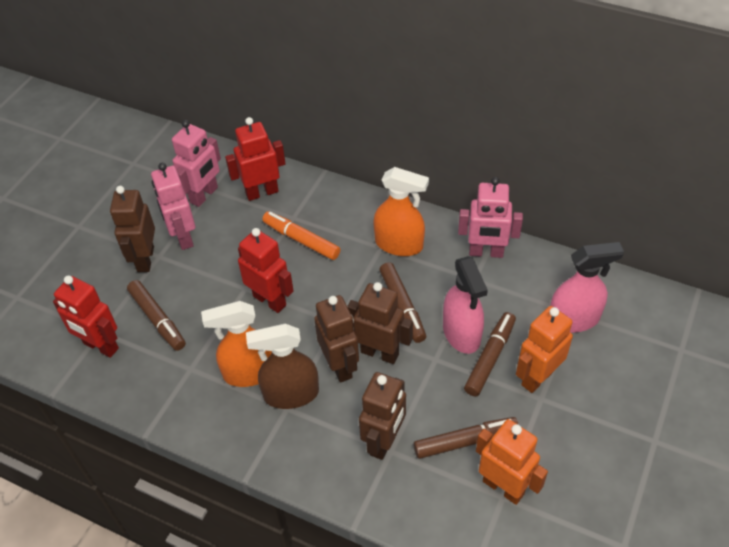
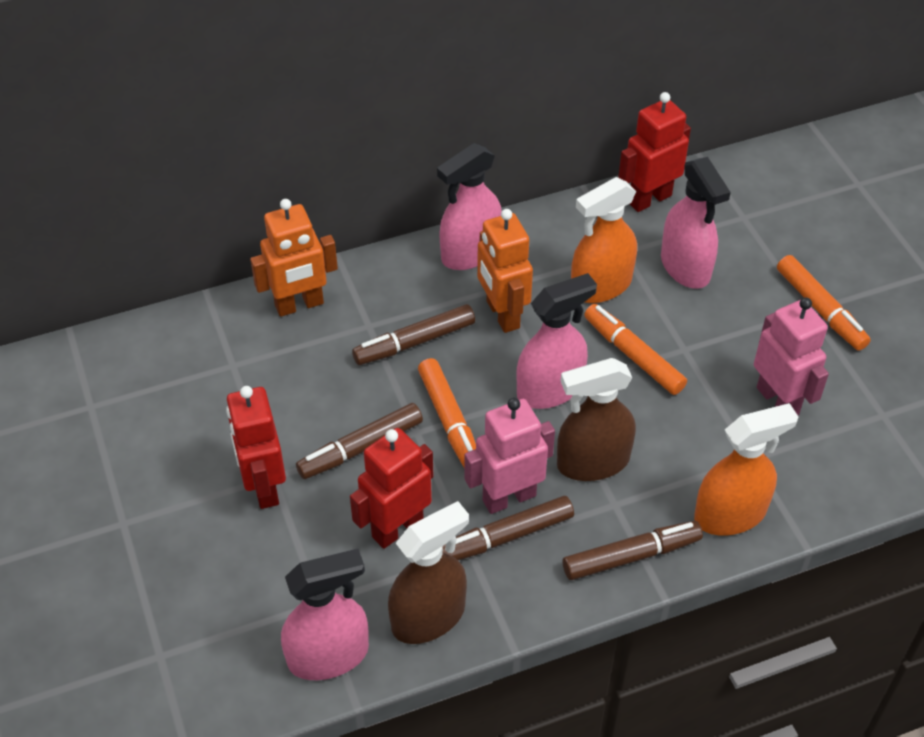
brown robot: [110,186,155,272] [314,295,359,383] [348,282,413,364] [359,372,406,460] = 4 -> none = 0
brown spray bottle: [246,324,319,409] = 1 -> [388,501,469,644] [557,358,636,481] = 2
orange marker: [262,211,340,260] = 1 -> [418,358,476,467] [584,304,687,395] [777,255,871,351] = 3
pink robot: [151,163,195,250] [172,120,221,207] [458,177,523,258] = 3 -> [464,398,555,514] [754,298,829,415] = 2
pink spray bottle: [443,256,488,354] [550,242,624,333] = 2 -> [281,549,369,680] [437,143,502,270] [516,273,597,409] [661,157,731,289] = 4

